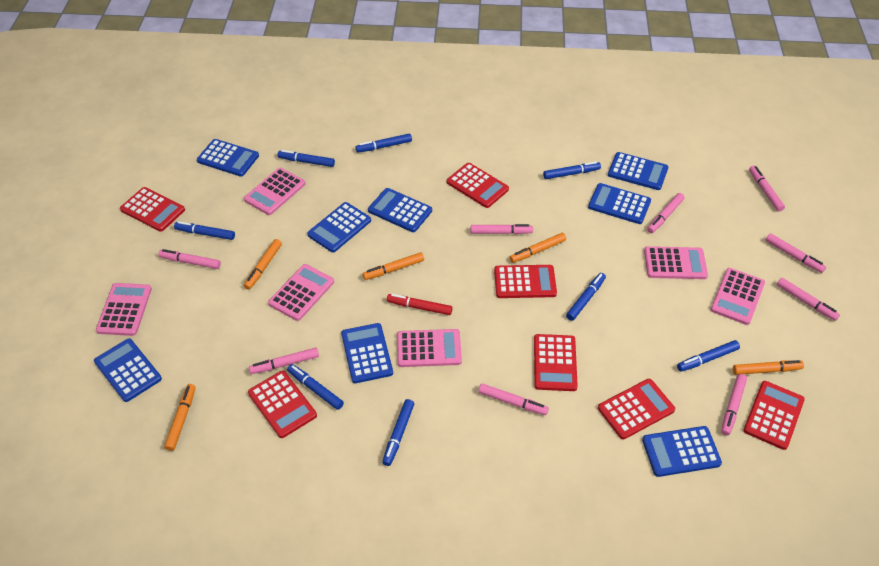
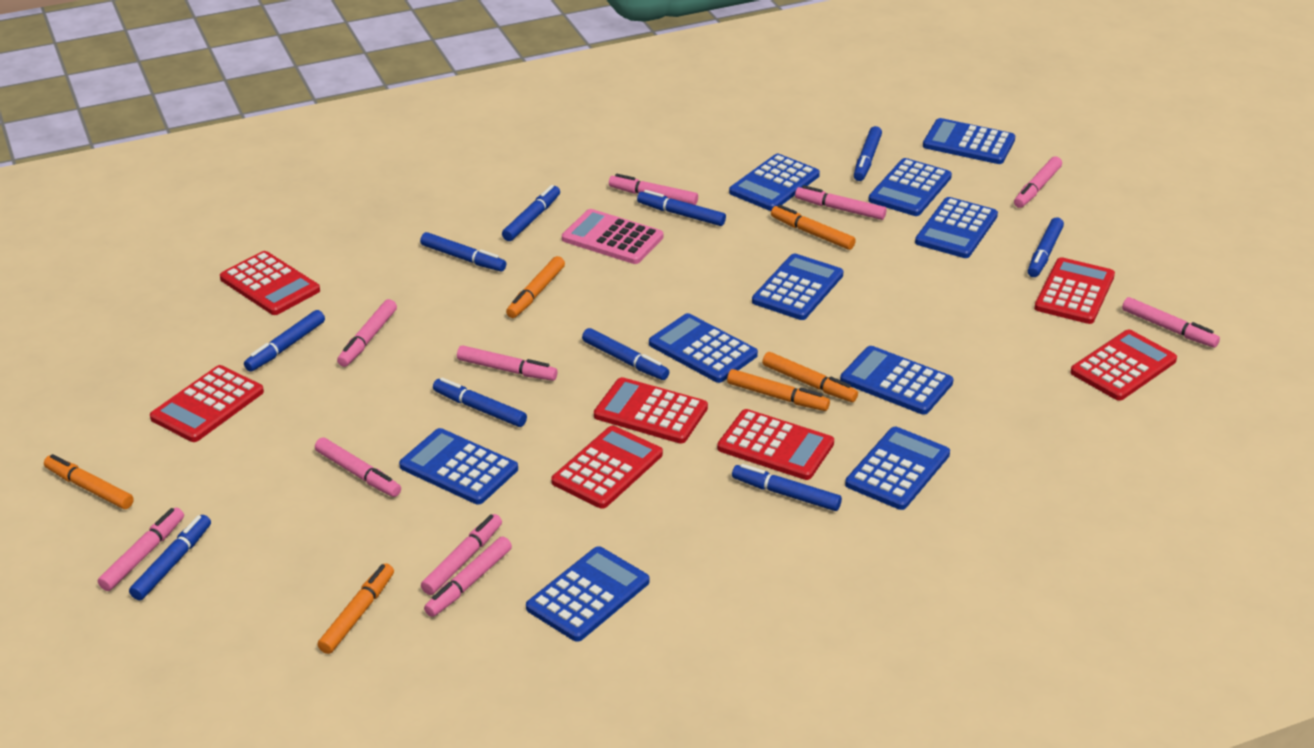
blue calculator: [94,338,162,402] [197,139,259,176] [307,202,371,252] [341,323,393,383] [368,188,432,232] [588,183,651,224] [608,152,669,190] [642,426,722,477] = 8 -> [399,428,518,504] [526,546,649,642] [649,313,758,383] [729,154,820,211] [752,254,843,320] [840,346,953,415] [845,427,950,510] [868,158,952,216] [915,197,998,258] [923,118,1015,164] = 10
blue marker: [174,221,235,240] [278,150,335,167] [287,364,344,410] [356,134,412,152] [382,399,414,466] [543,161,601,179] [566,273,606,321] [677,340,740,372] = 8 -> [129,515,211,600] [244,310,325,372] [420,232,506,272] [433,378,527,427] [502,185,560,241] [582,328,669,380] [637,190,726,226] [732,464,842,511] [854,126,882,181] [1028,217,1064,277] = 10
orange marker: [164,384,195,451] [244,239,282,290] [362,252,424,280] [510,233,566,263] [733,360,804,375] = 5 -> [44,454,134,509] [317,563,394,654] [506,256,565,318] [727,369,830,411] [762,352,858,402] [771,205,856,250] = 6
pink calculator: [96,283,152,336] [244,168,305,215] [268,264,334,321] [397,329,462,367] [644,246,708,279] [711,268,765,325] = 6 -> [562,209,663,264] = 1
pink marker: [158,249,221,269] [249,348,319,374] [471,224,533,234] [478,384,549,415] [647,193,685,233] [721,374,747,436] [749,166,785,211] [766,233,826,273] [777,278,840,321] = 9 -> [98,508,184,591] [315,437,401,497] [337,299,397,367] [421,514,502,595] [424,537,512,617] [457,345,557,381] [609,174,698,205] [795,185,887,220] [1014,156,1062,208] [1122,297,1220,348] = 10
red marker: [387,294,452,315] = 1 -> none = 0

